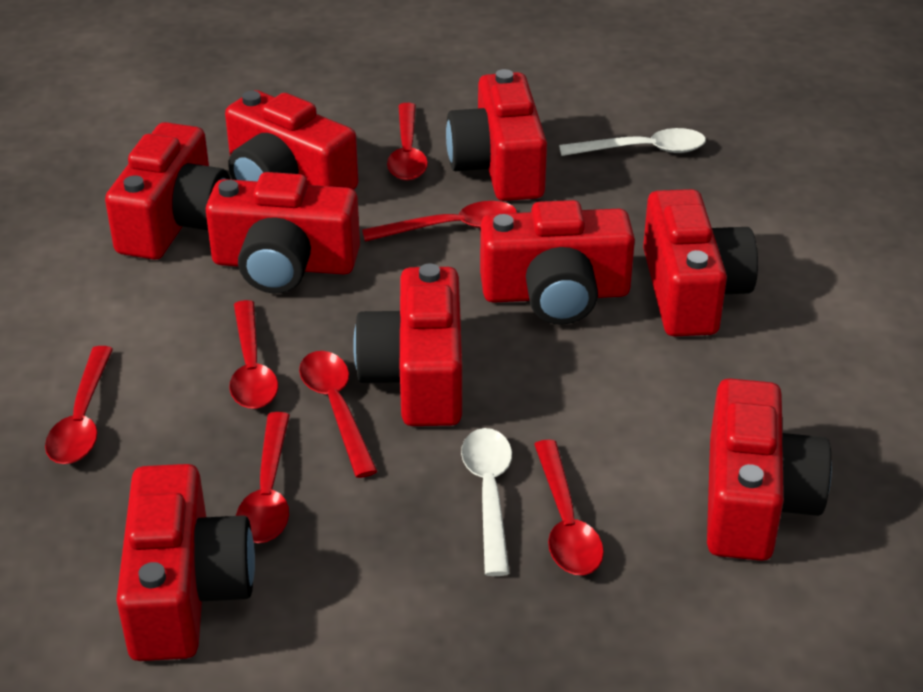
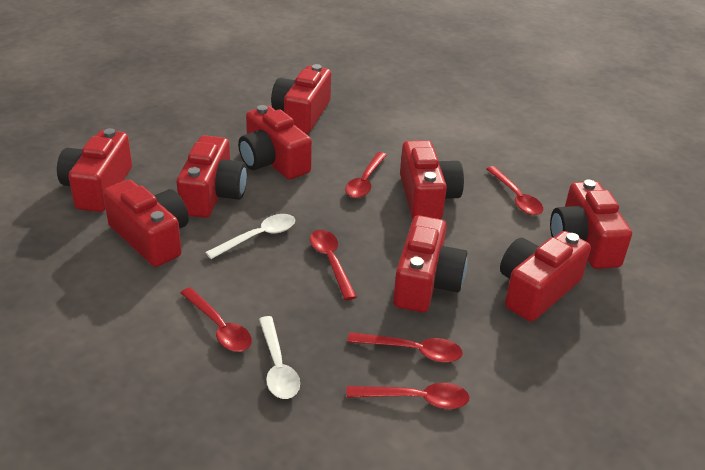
red spoon: [45,346,113,464] [229,300,278,409] [236,412,290,543] [299,351,378,478] [362,201,517,242] [387,103,428,181] [534,440,604,575] = 7 -> [181,287,252,352] [310,230,357,300] [345,152,387,198] [346,383,470,409] [347,332,463,363] [486,166,543,215] = 6

